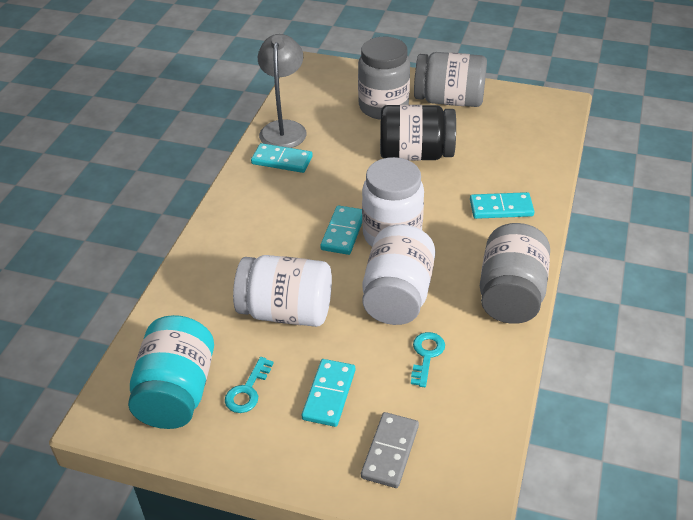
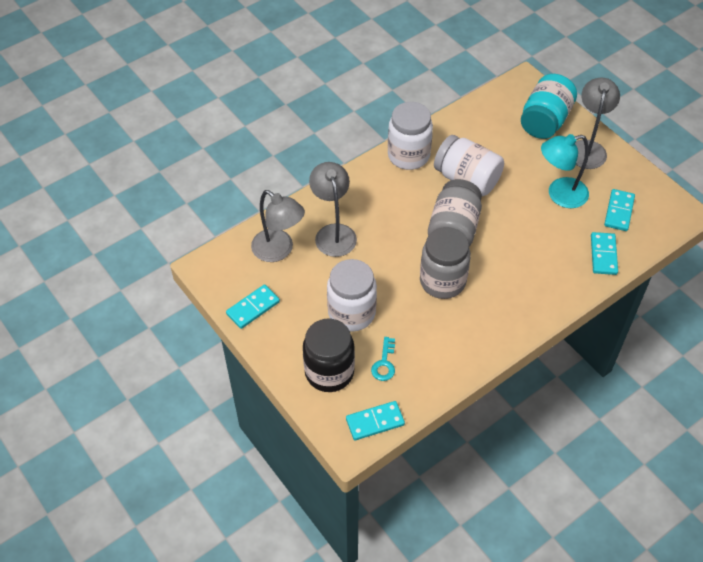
grey domino: [361,412,419,488] = 1 -> none = 0
grey jar: [358,37,410,120] [414,52,487,107] [480,223,550,324] = 3 -> [420,227,471,299] [428,179,482,246] = 2
grey lamp: [258,34,307,148] = 1 -> [251,190,305,262] [309,162,357,257] [575,78,620,169] = 3
turquoise key: [225,357,274,413] [411,332,445,387] = 2 -> [371,337,395,381] = 1
turquoise lamp: none = 0 -> [541,134,589,208] = 1

